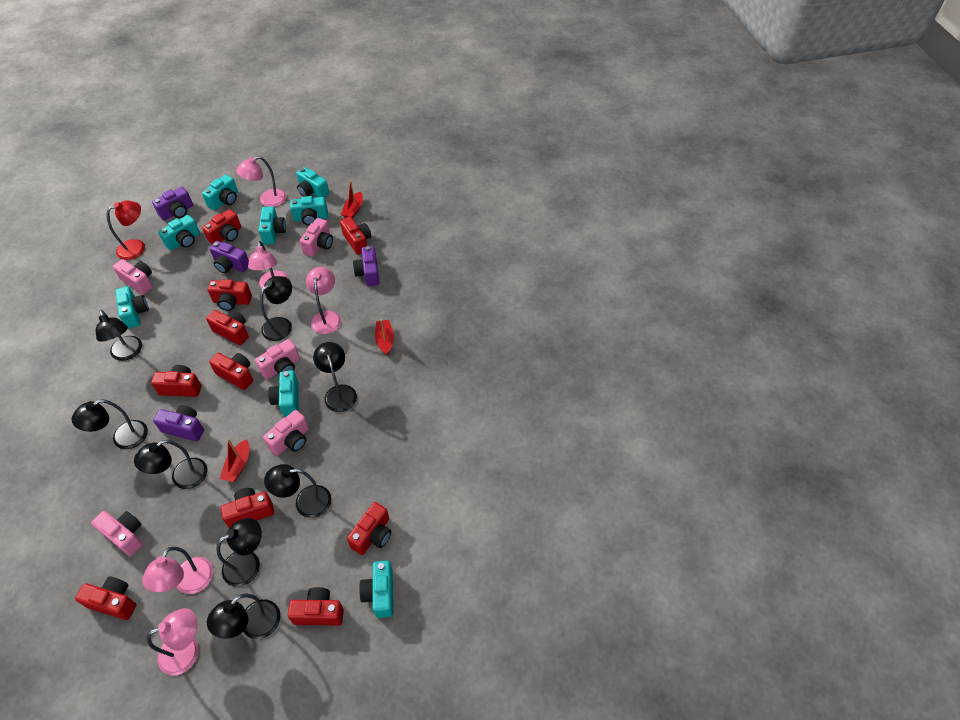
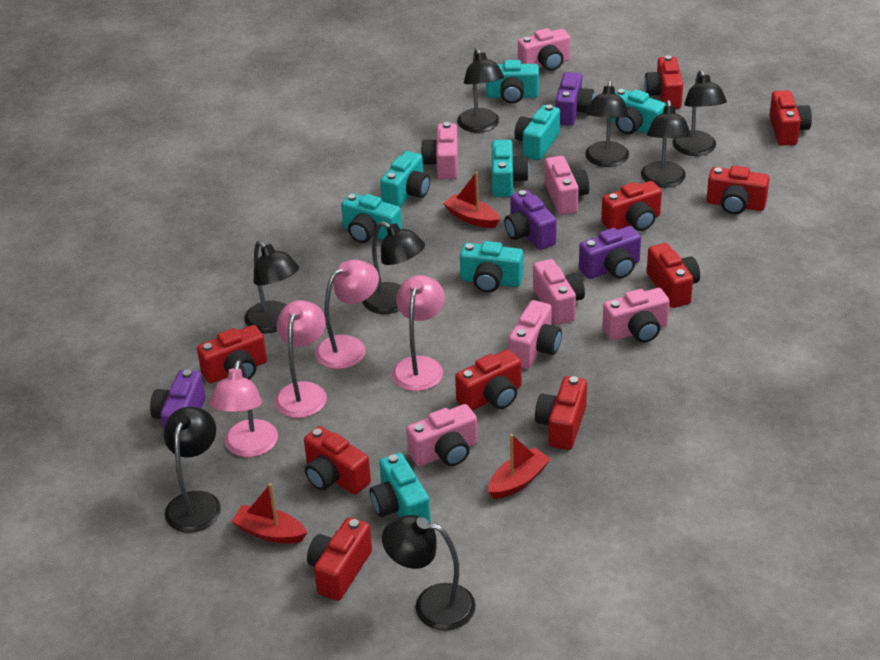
pink camera: [91,511,143,556] [113,259,153,295] [255,339,300,379] [263,410,309,456] [300,218,333,257] = 5 -> [406,404,478,466] [421,122,458,179] [508,300,562,369] [518,28,570,71] [533,259,585,325] [545,156,589,215] [602,288,669,343] = 7
pink lamp: [142,547,213,594] [147,608,199,675] [236,156,286,207] [248,241,288,288] [306,267,341,334] = 5 -> [209,360,278,457] [275,300,327,418] [315,260,379,369] [392,275,445,391] = 4
red lamp: [107,201,145,260] = 1 -> none = 0

